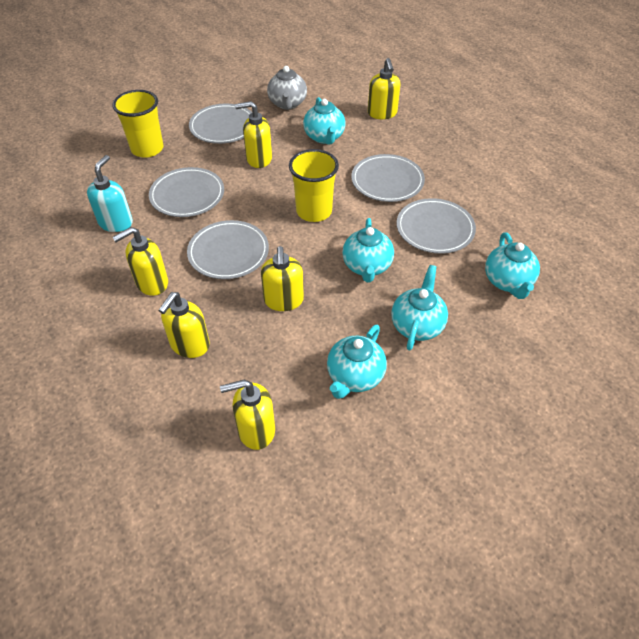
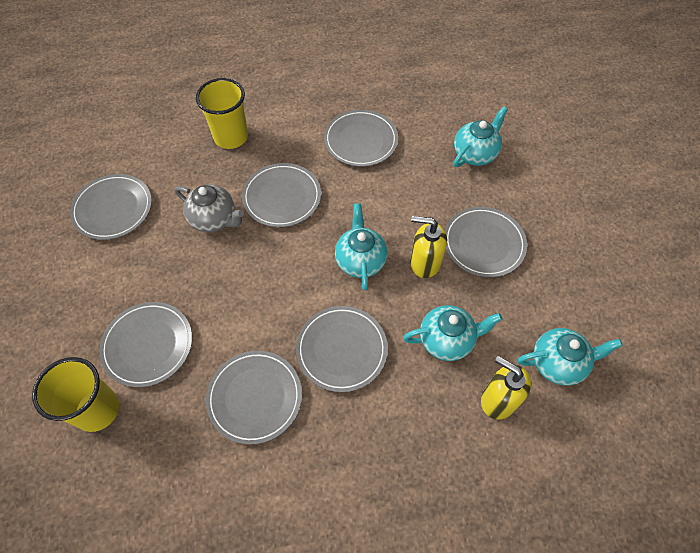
grey plate: [149,167,224,217] [187,220,269,279] [189,104,252,144] [351,154,425,202] [396,198,476,254] = 5 -> [70,174,152,240] [99,302,192,387] [206,351,302,445] [242,163,321,227] [296,306,388,392] [324,110,398,167] [445,207,527,277] = 7
turquoise soap dispenser: [87,155,133,232] = 1 -> none = 0
turquoise teapot: [303,97,346,145] [327,325,387,399] [342,218,394,282] [391,265,448,350] [485,232,540,299] = 5 -> [335,203,387,291] [403,305,502,361] [454,106,508,167] [518,328,623,386] = 4
yellow soap dispenser: [112,227,168,296] [158,292,210,358] [220,380,275,450] [235,101,272,168] [261,246,304,311] [368,58,401,119] = 6 -> [410,216,447,278] [481,356,531,420] = 2

